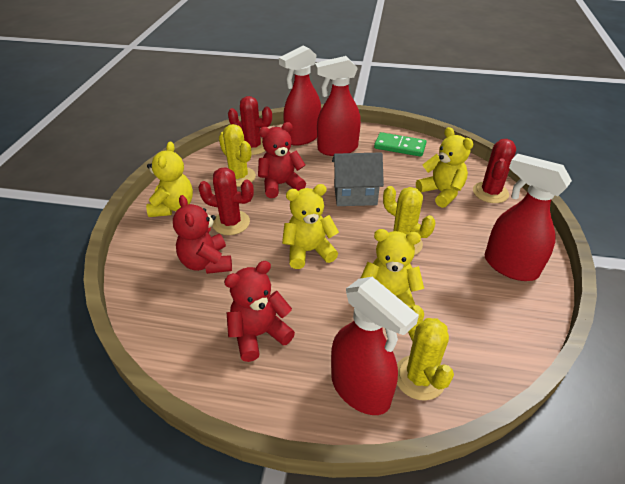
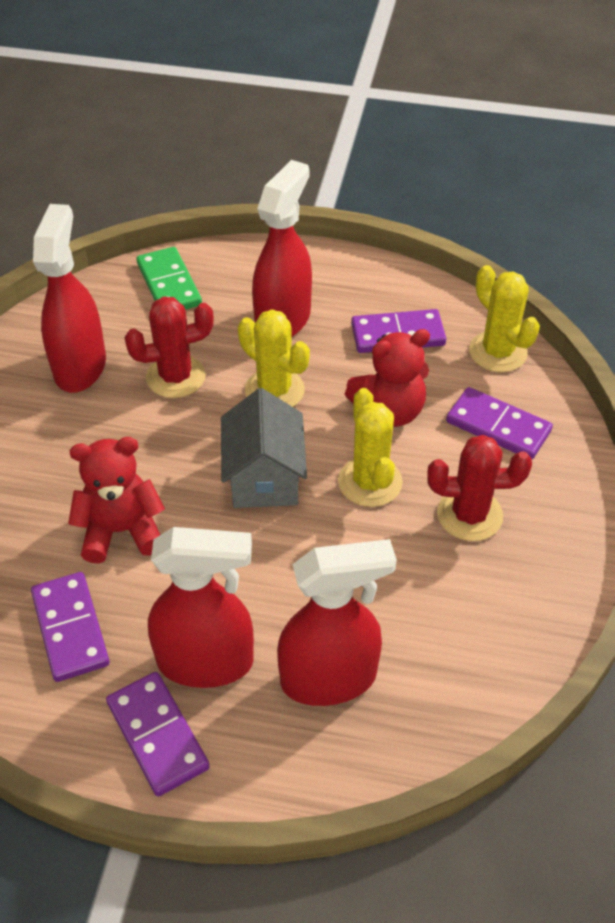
purple domino: none = 0 -> [31,572,110,682] [106,672,210,797] [351,309,446,353] [446,387,553,459] = 4
red cactus: [198,168,254,235] [228,96,272,155] [473,139,516,203] = 3 -> [124,296,214,398] [427,435,532,541] = 2
red teddy bear: [173,195,232,274] [224,261,295,362] [258,122,306,198] = 3 -> [68,437,165,563] [345,329,430,427] = 2
yellow teddy bear: [146,142,193,217] [282,184,339,269] [361,229,424,307] [416,127,473,208] = 4 -> none = 0

